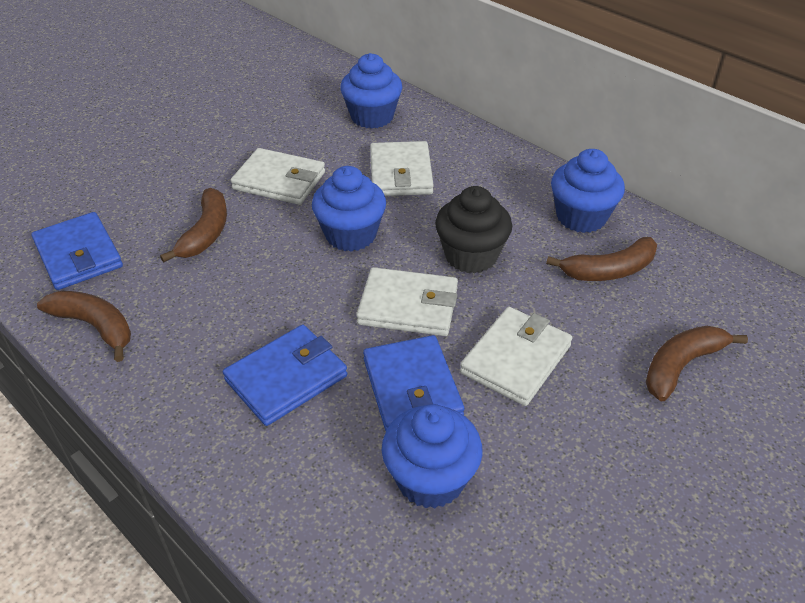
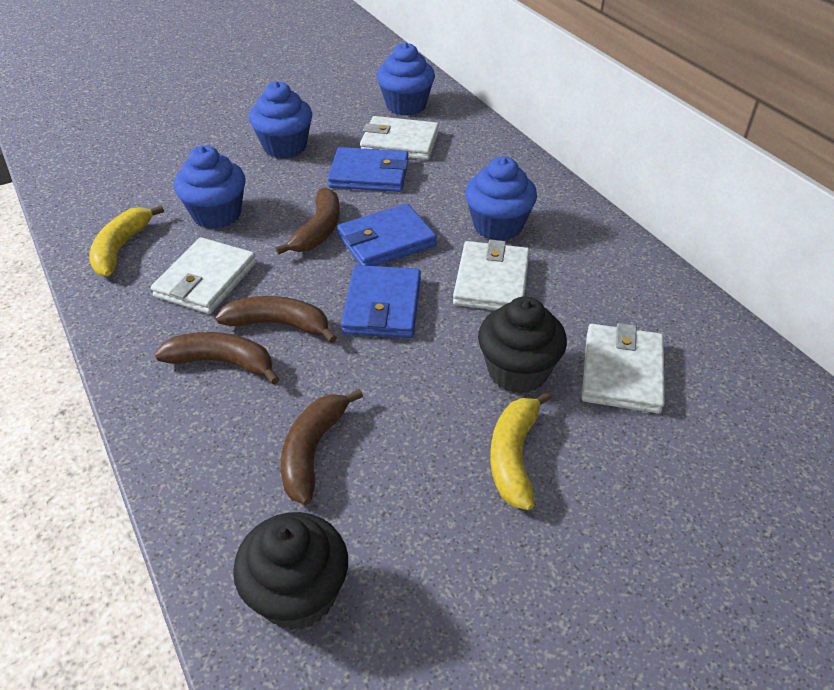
black cupcake: [435,186,512,274] = 1 -> [233,512,348,630] [478,296,567,393] = 2
yellow banana: none = 0 -> [89,205,164,276] [490,391,552,510] = 2

